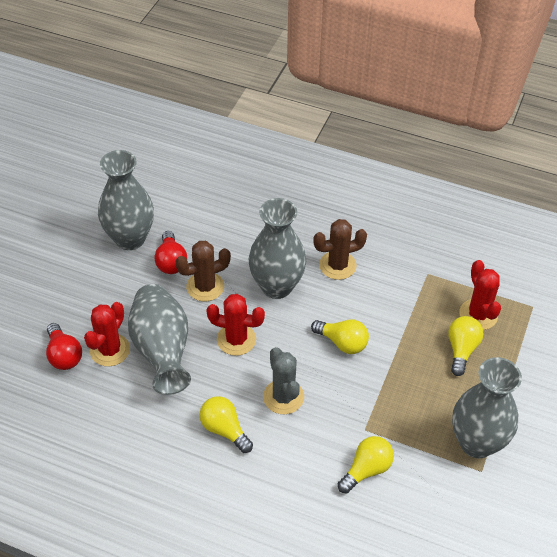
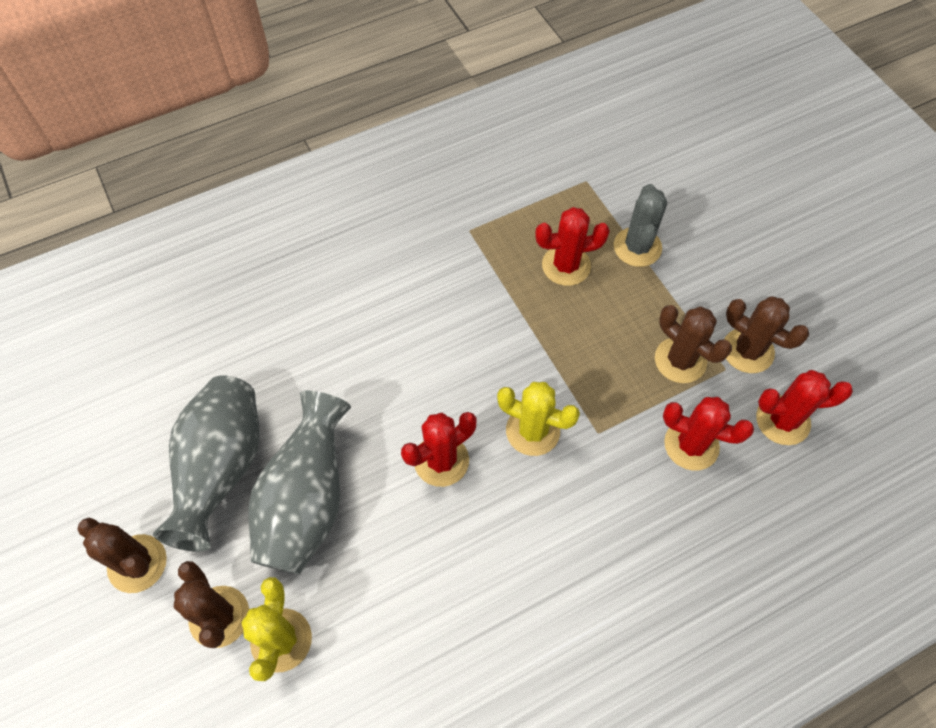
brown cactus: [175,241,231,301] [313,219,367,280] = 2 -> [77,518,167,593] [174,561,249,648] [655,305,732,383] [725,296,809,373] = 4
grey vase: [98,150,154,250] [128,284,191,395] [249,198,306,299] [452,357,522,458] = 4 -> [153,375,259,552] [249,391,351,574] = 2
red cactus: [84,302,130,366] [207,294,265,356] [459,260,501,330] = 3 -> [401,412,476,487] [535,207,610,286] [663,397,754,471] [756,370,853,445] = 4
red light bulb: [46,323,82,370] [154,231,187,274] = 2 -> none = 0
yellow cactus: none = 0 -> [241,577,312,681] [497,382,580,456] = 2
yellow light bulb: [200,396,253,453] [311,320,369,354] [338,436,394,493] [448,316,483,376] = 4 -> none = 0

